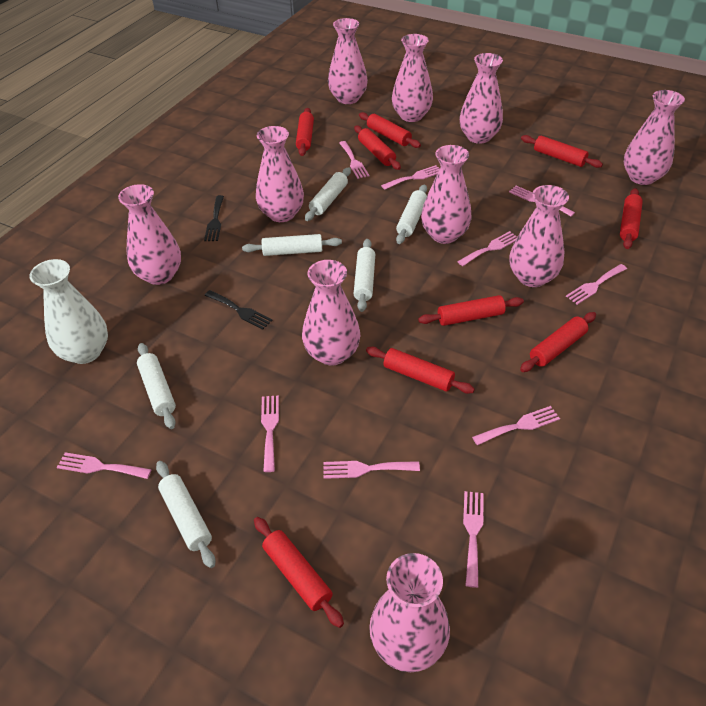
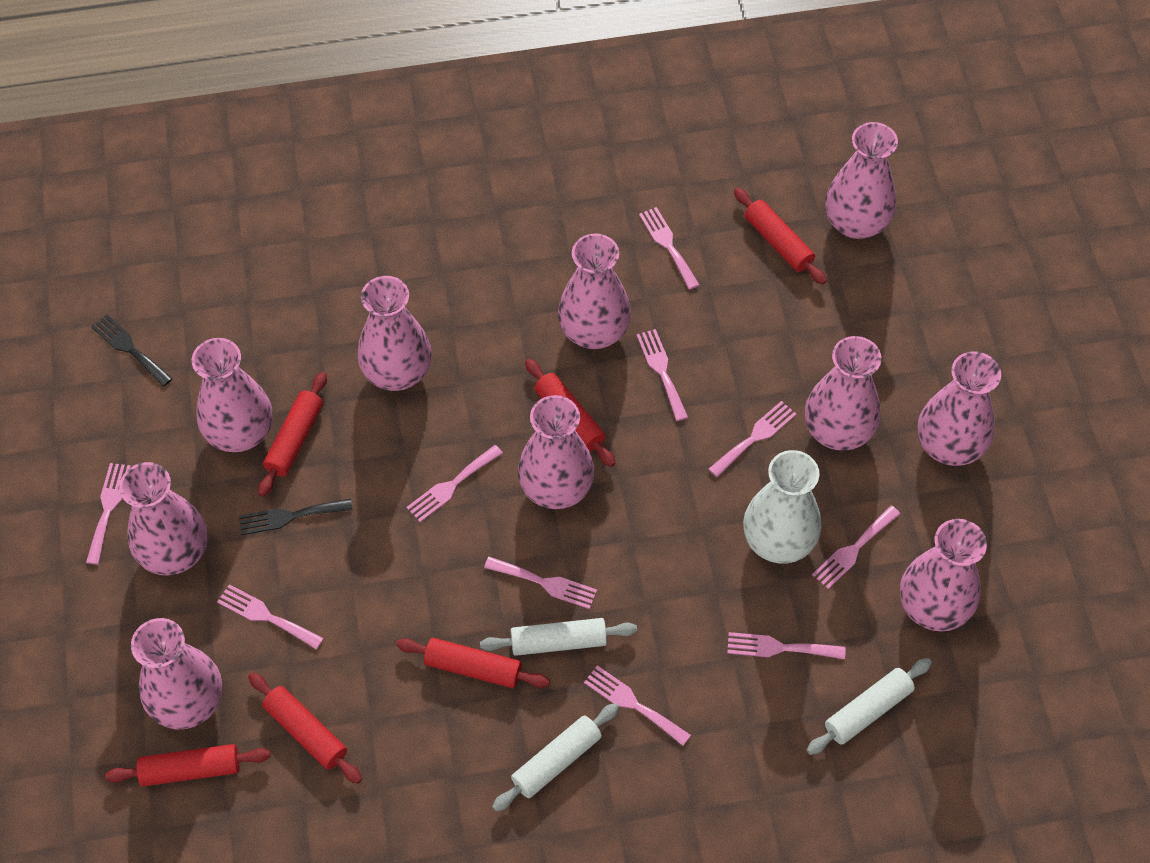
red rolling pin: [254,517,344,628] [296,108,314,156] [354,125,401,170] [359,112,421,148] [366,347,475,394] [418,295,524,326] [520,312,596,372] [521,135,603,168] [620,188,643,249] = 9 -> [105,744,271,786] [248,673,362,784] [258,372,327,497] [396,638,550,688] [525,359,616,467] [734,188,827,285] = 6
white rolling pin: [137,343,176,429] [156,461,215,568] [242,234,342,256] [305,167,351,221] [353,239,375,312] [396,185,427,244] = 6 -> [480,618,637,656] [492,703,619,812] [807,658,932,755] = 3

